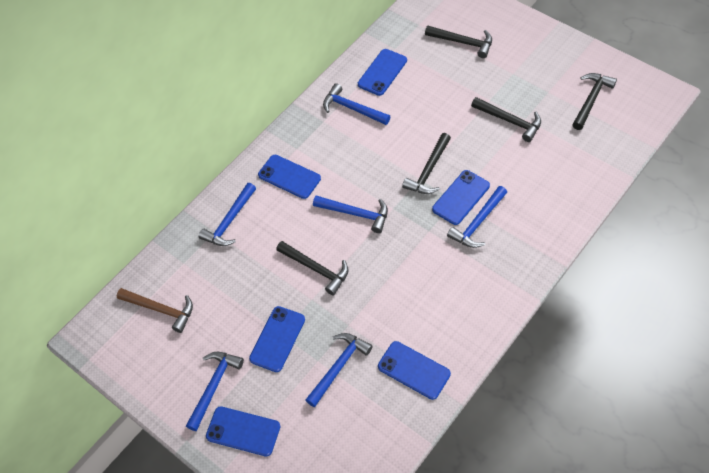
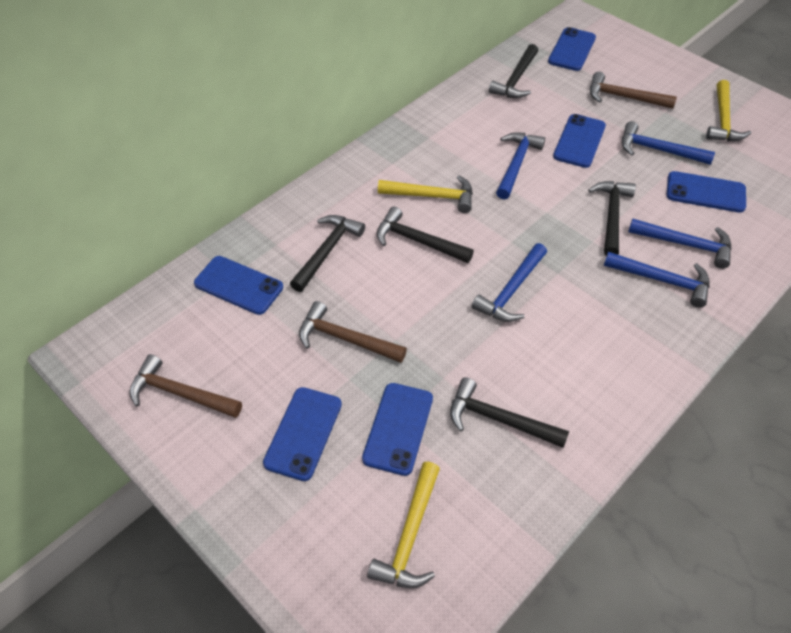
blue hammer: [186,352,244,431] [199,183,256,246] [305,333,373,407] [313,196,388,233] [323,83,391,125] [447,186,507,248] = 6 -> [472,243,547,322] [496,132,545,199] [604,252,710,308] [622,121,715,165] [628,219,732,269] = 5
brown hammer: [117,288,193,333] = 1 -> [129,354,242,418] [299,301,407,363] [590,72,677,109] = 3
yellow hammer: none = 0 -> [367,462,440,588] [378,175,473,213] [706,80,751,141] = 3

